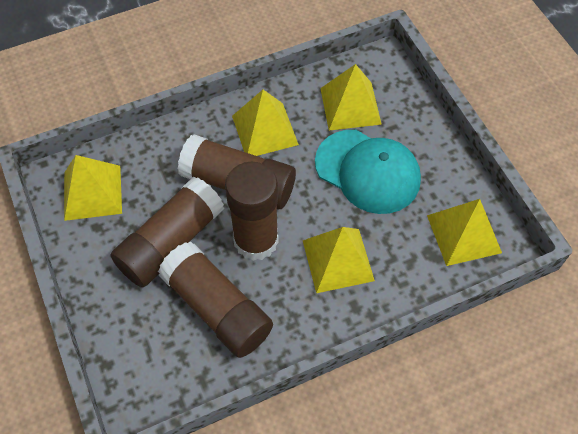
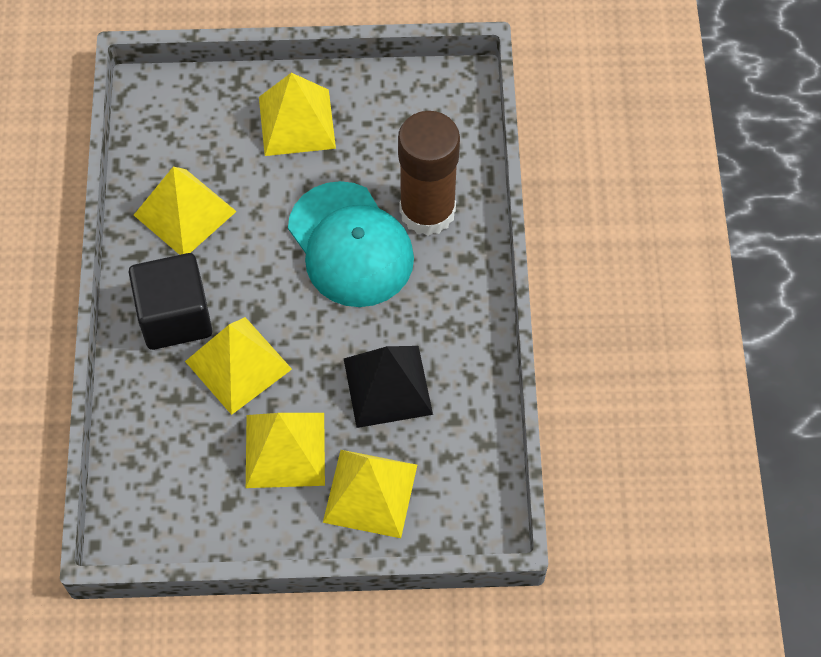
black cube: none = 0 -> [129,253,212,350] = 1
black pyramid: none = 0 -> [344,346,433,428] = 1
brown glue stick: [111,177,224,287] [158,242,273,358] [178,134,296,209] [225,162,279,261] = 4 -> [398,111,460,236] = 1

